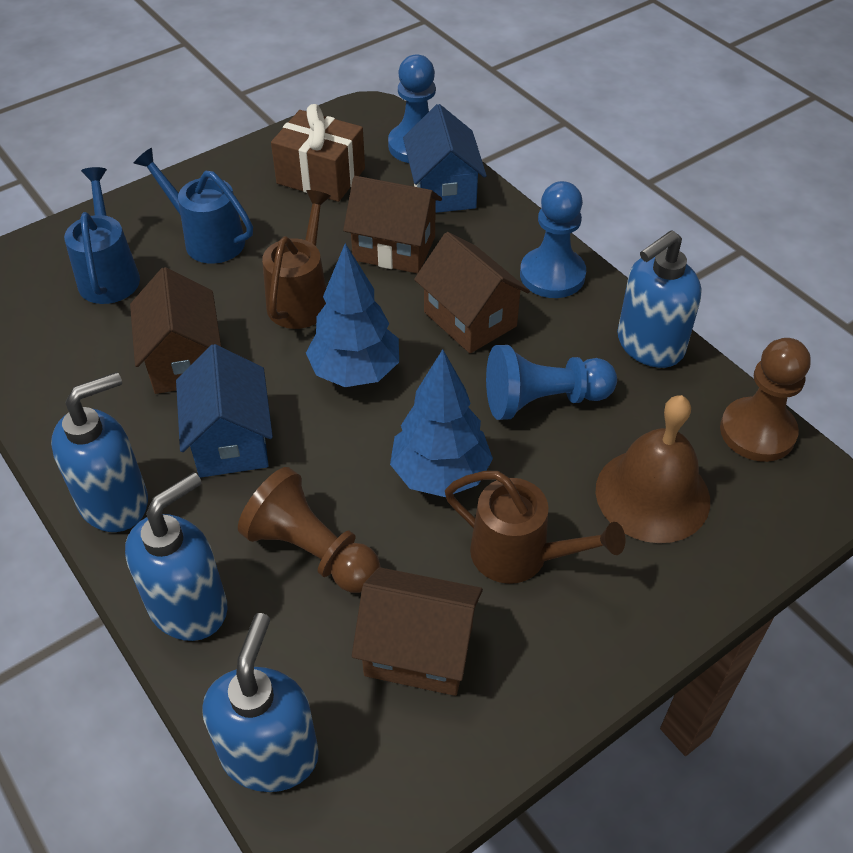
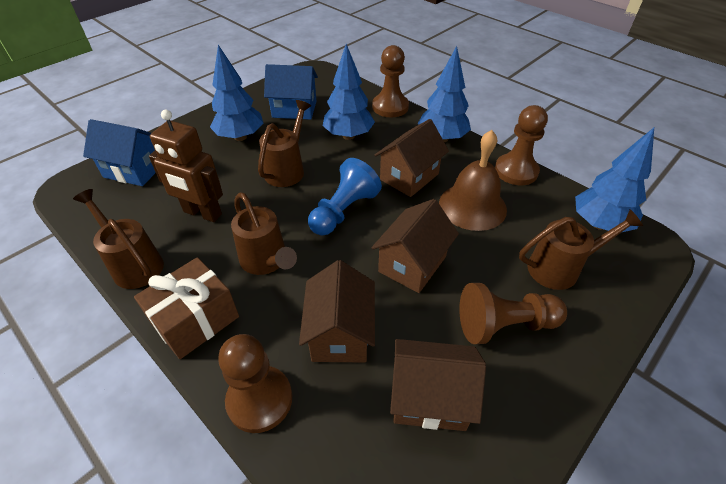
blue pawn: [388,55,436,163] [486,345,617,420] [520,181,586,298] = 3 -> [308,158,382,236] = 1
blue soap dispenser: [51,372,148,532] [125,472,228,641] [202,613,319,792] [617,230,702,368] = 4 -> none = 0
blue tree: [306,243,399,387] [390,349,493,497] = 2 -> [210,45,263,141] [323,44,375,140] [418,46,471,142] [575,128,654,232] = 4
blue watering can: [64,167,140,304] [133,148,253,264] = 2 -> none = 0
brown pawn: [238,467,380,593] [720,338,811,462] = 2 -> [218,334,292,433] [372,45,409,117] [459,283,567,344] [495,105,548,185] = 4
brown robot: none = 0 -> [149,110,223,222] = 1
brown watering can: [262,190,331,329] [445,471,625,584] = 2 -> [73,189,164,289] [231,192,297,275] [258,100,311,187] [519,209,643,290] = 4

